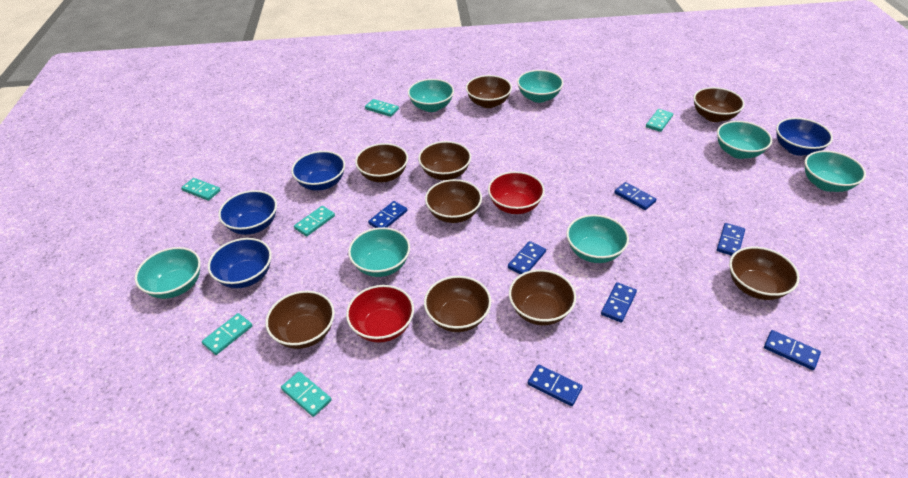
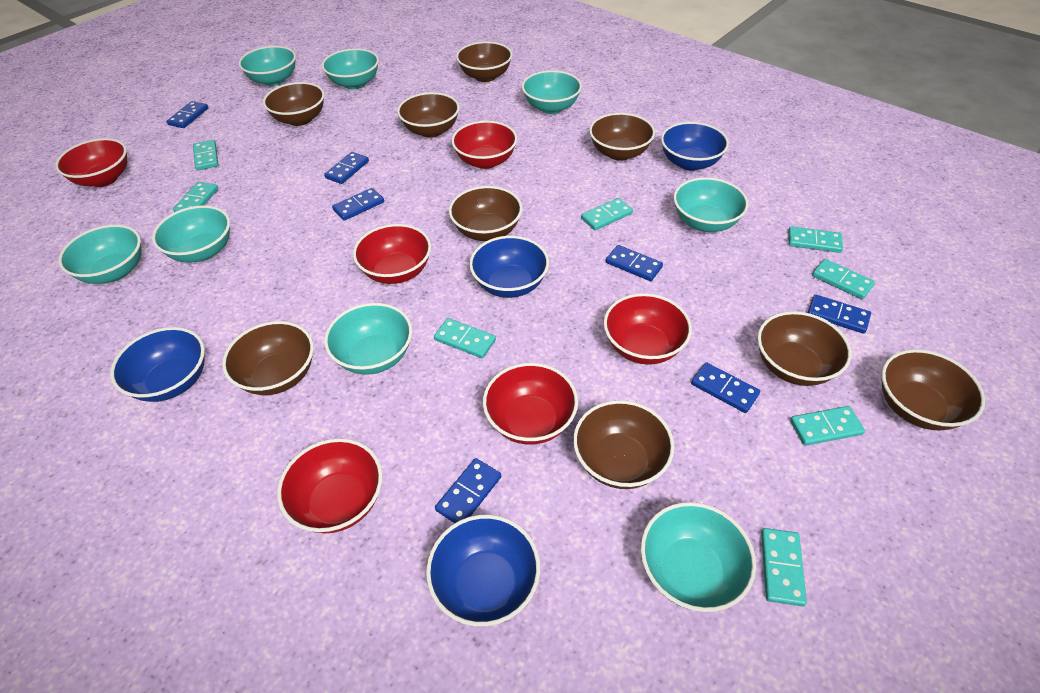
red bowl: [346,285,414,343] [488,171,545,214] = 2 -> [55,138,127,187] [277,438,382,533] [353,224,431,284] [452,121,517,169] [483,363,578,445] [604,293,692,365] = 6
turquoise bowl: [135,247,201,299] [348,227,410,277] [408,79,454,112] [517,70,563,103] [566,214,629,263] [717,121,772,159] [805,150,866,192] = 7 -> [58,225,141,284] [152,205,230,263] [238,46,296,86] [322,48,379,89] [324,303,412,375] [522,70,582,114] [641,502,756,612] [673,177,748,232] = 8
turquoise domino: [181,178,221,201] [202,313,252,355] [281,371,331,417] [294,206,335,236] [365,99,399,117] [646,109,673,132] = 6 -> [173,182,219,212] [193,140,218,171] [434,318,496,358] [581,198,633,230] [761,528,807,606] [788,226,843,253] [790,406,865,446] [812,259,875,299] = 8

